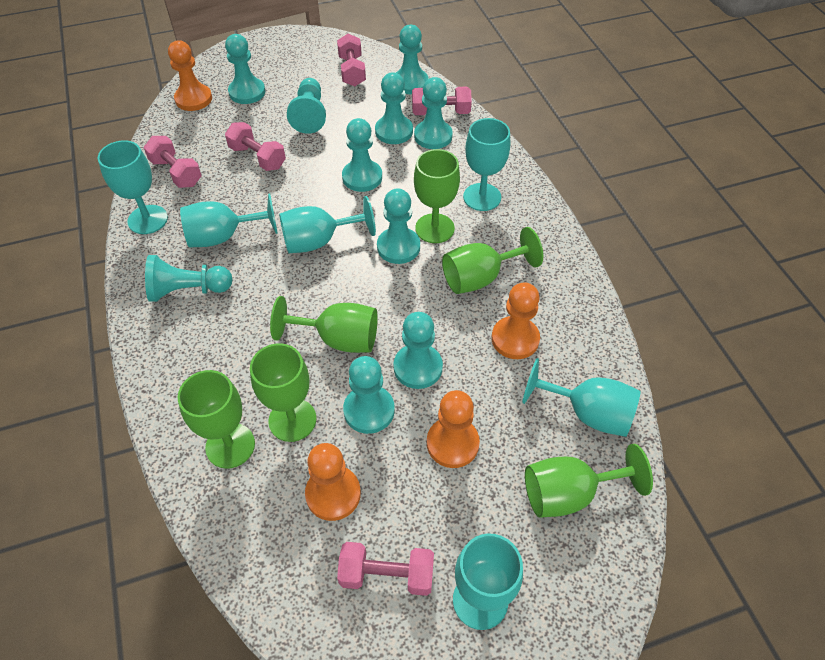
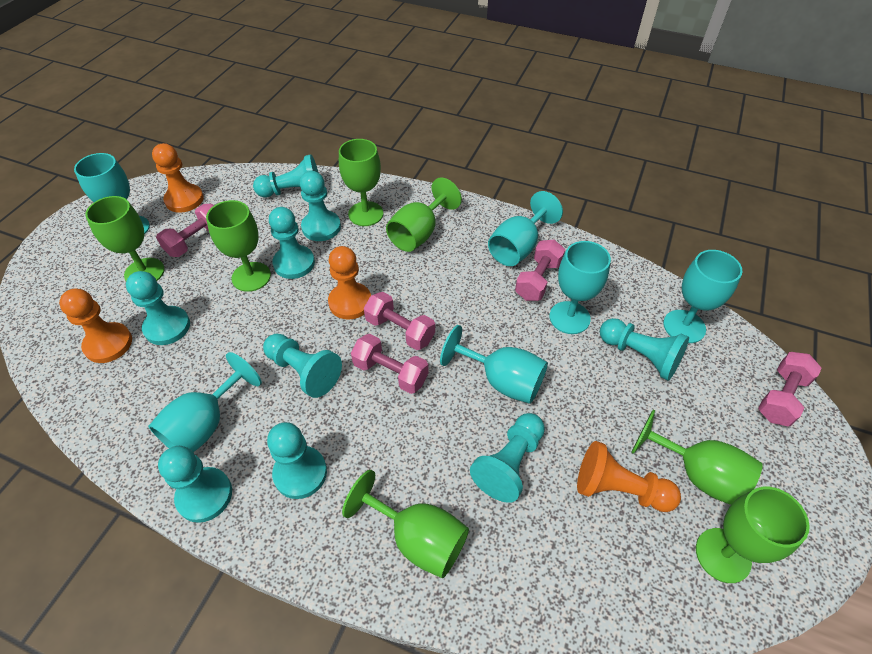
green goblet: [178,370,255,469] [250,343,316,442] [270,296,378,353] [414,149,460,243] [442,227,543,294] [525,444,653,518] = 6 -> [85,196,165,281] [206,200,271,292] [339,139,383,226] [342,470,469,579] [386,178,462,252] [631,410,763,505] [696,487,810,583] = 7
turquoise pawn: [145,255,233,302] [225,34,265,104] [287,78,326,134] [342,118,382,192] [343,356,395,434] [375,72,413,144] [377,188,420,264] [393,312,443,389] [396,25,429,94] [414,77,453,149] = 10 -> [126,271,190,345] [158,446,232,523] [253,154,319,197] [263,334,342,398] [267,422,327,499] [269,207,315,279] [300,171,341,241] [470,413,545,503] [600,318,689,381] = 9

